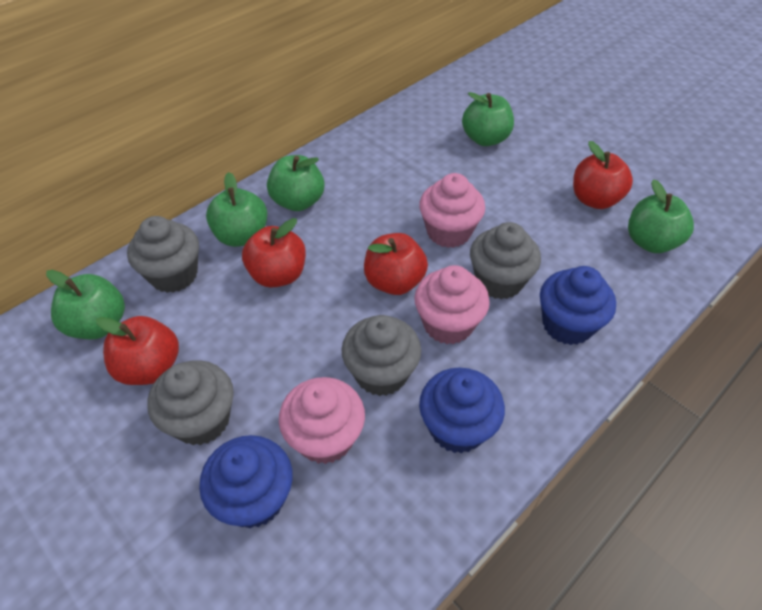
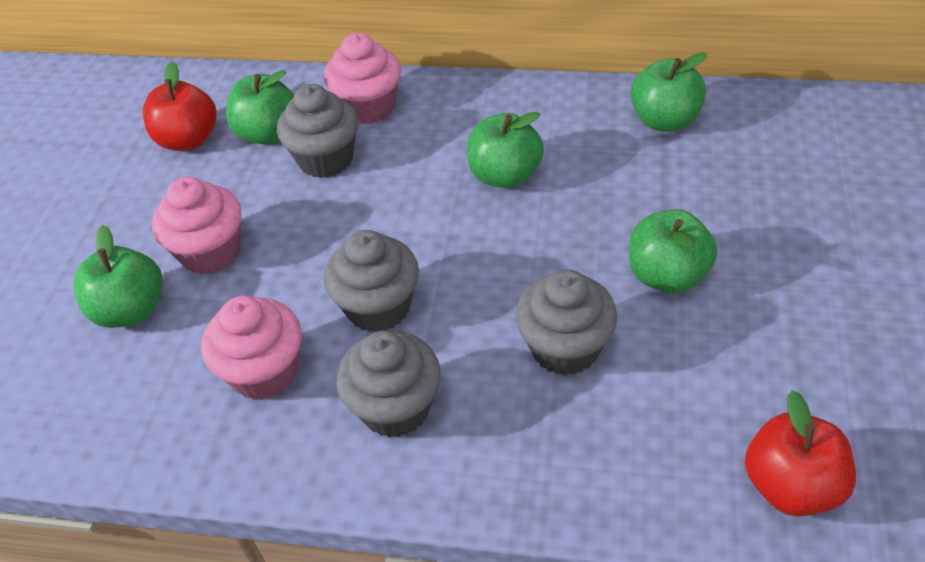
blue cupcake: [199,435,293,528] [419,368,505,454] [540,266,616,345] = 3 -> none = 0
red apple: [96,316,179,385] [242,218,306,288] [364,233,428,295] [573,141,633,209] = 4 -> [143,61,216,151] [745,390,856,516] = 2

